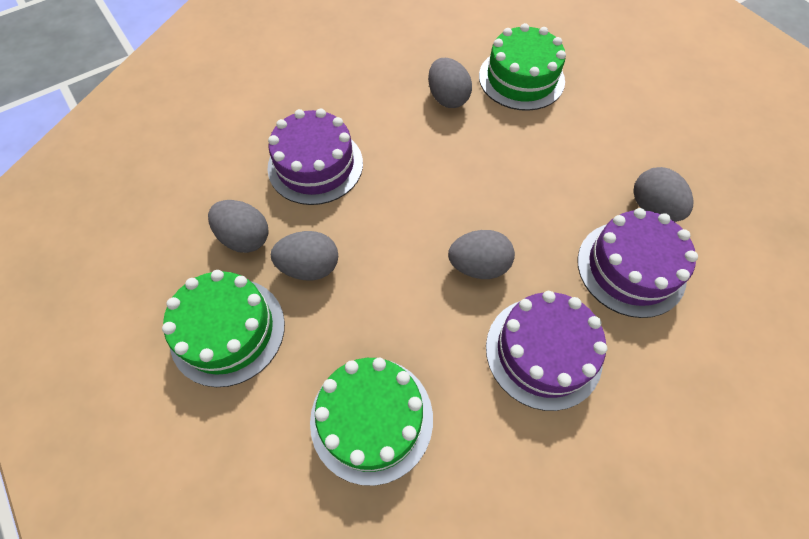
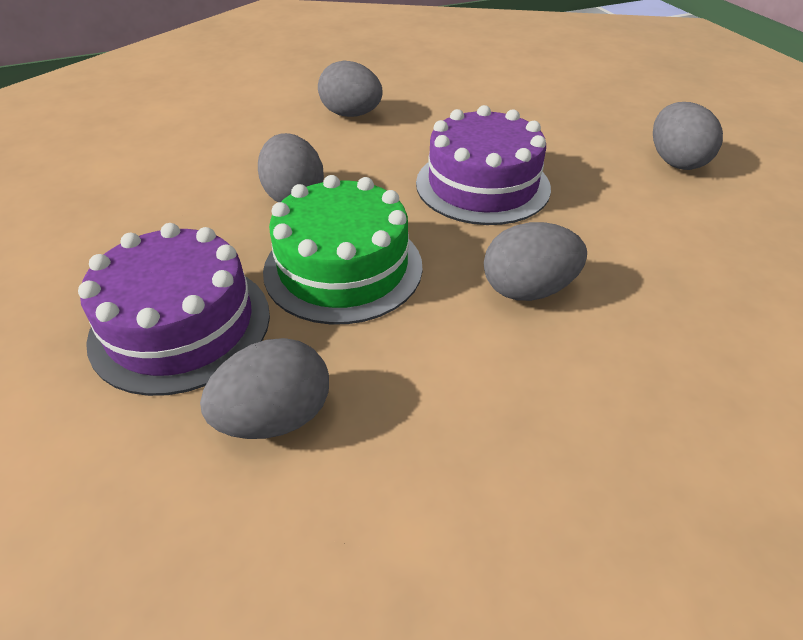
green cake: [162,270,285,387] [310,358,433,486] [479,23,566,111] = 3 -> [263,175,422,325] = 1
purple cake: [267,108,363,205] [486,291,607,411] [577,208,698,318] = 3 -> [78,223,270,396] [416,105,551,225] = 2

